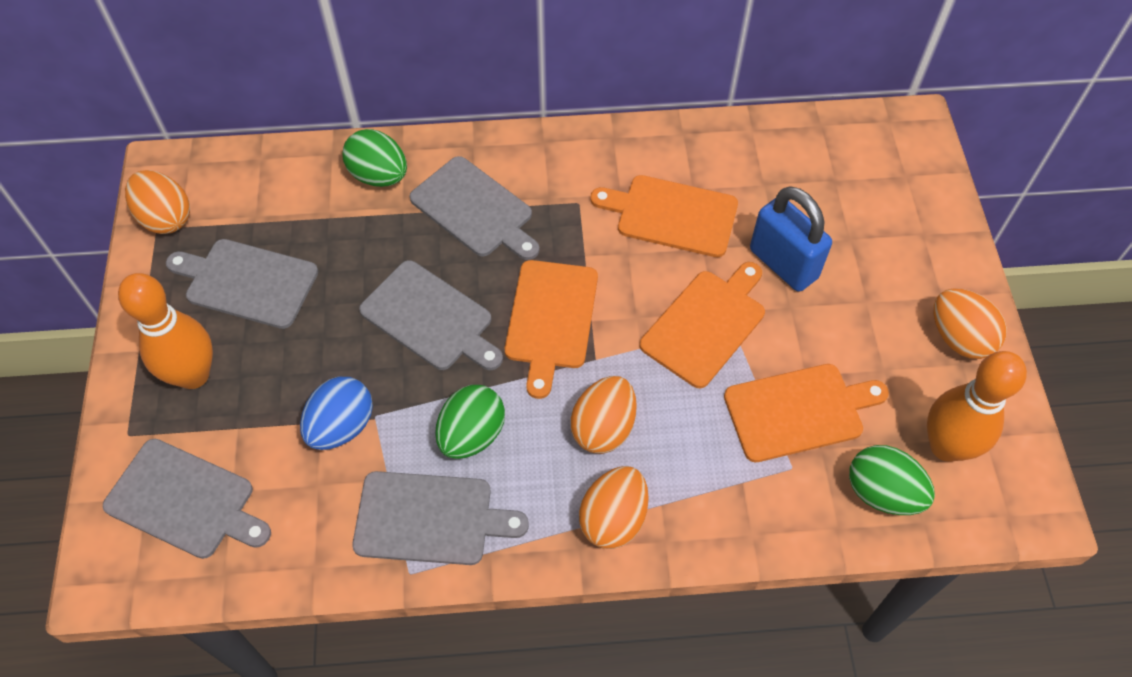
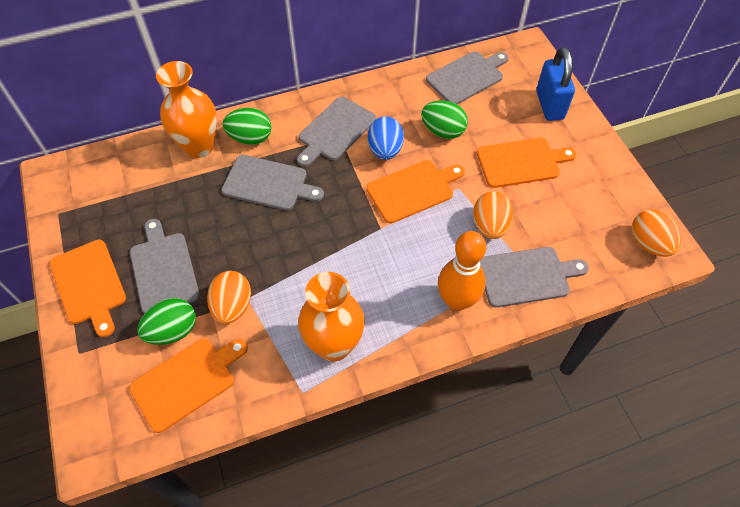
orange bowling pin: [118,273,213,389] [927,351,1027,462] = 2 -> [438,231,486,311] = 1
orange egg: [125,170,190,234] [570,376,637,454] [579,466,649,549] [934,288,1007,359] = 4 -> [207,271,251,324] [473,191,513,239] [632,209,681,257] = 3
orange vase: none = 0 -> [156,61,217,158] [298,272,365,361] = 2

